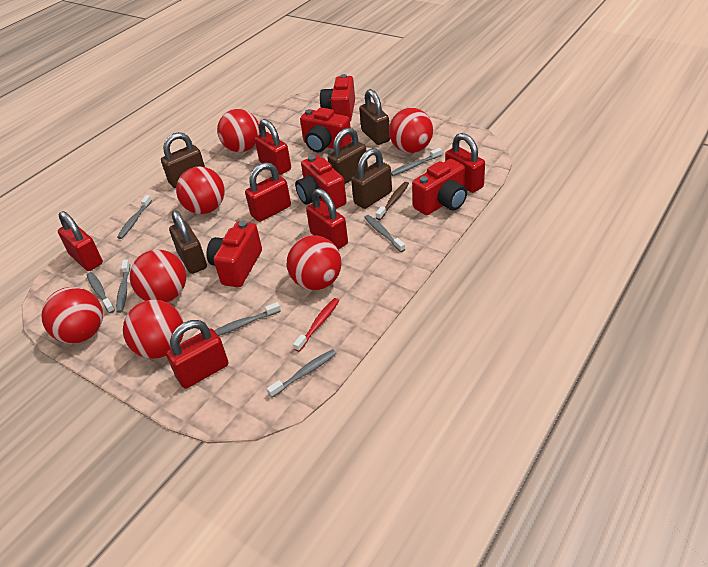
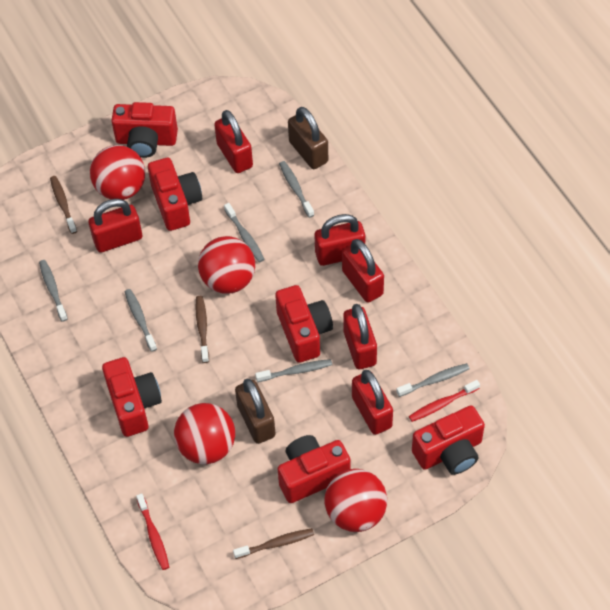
brown padlock: [161,132,205,188] [169,210,207,274] [328,128,368,184] [351,148,392,209] [359,89,390,145] = 5 -> [235,379,276,444] [288,107,328,169] = 2
brown toothbrush: [376,182,409,220] = 1 -> [50,176,77,234] [195,296,209,363] [233,528,314,559] = 3
grey toothbrush: [87,272,115,313] [116,260,130,313] [117,195,152,239] [214,302,281,336] [267,349,337,398] [364,215,405,252] [391,148,442,176] = 7 -> [39,260,68,322] [125,289,157,352] [224,203,265,262] [255,359,332,382] [279,161,314,218] [396,363,470,397] = 6
red ball: [41,287,103,344] [123,300,184,359] [130,250,186,302] [176,166,224,214] [217,109,260,152] [287,235,342,290] [389,108,433,153] = 7 -> [90,145,145,200] [174,403,235,464] [198,236,255,294] [325,469,387,532] = 4
red camera: [206,221,262,287] [295,155,347,209] [300,108,352,152] [320,74,355,122] [412,159,467,215] = 5 -> [102,357,162,437] [111,102,178,158] [148,158,202,231] [275,285,333,363] [277,435,351,503] [412,405,485,475] = 6
red toothbrush: [293,298,340,352] = 1 -> [136,493,169,570] [409,380,480,422] = 2

